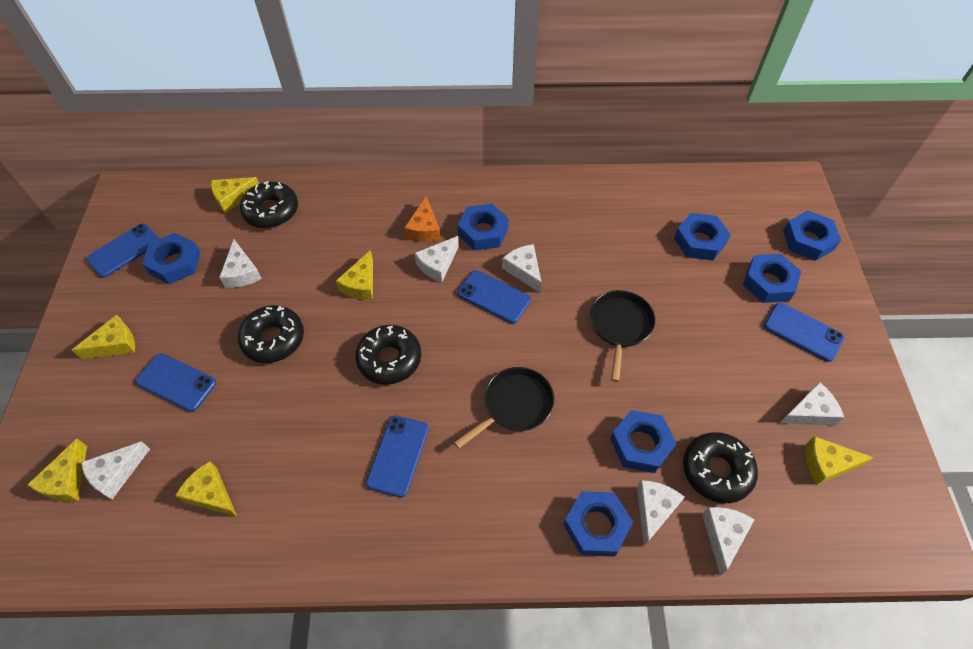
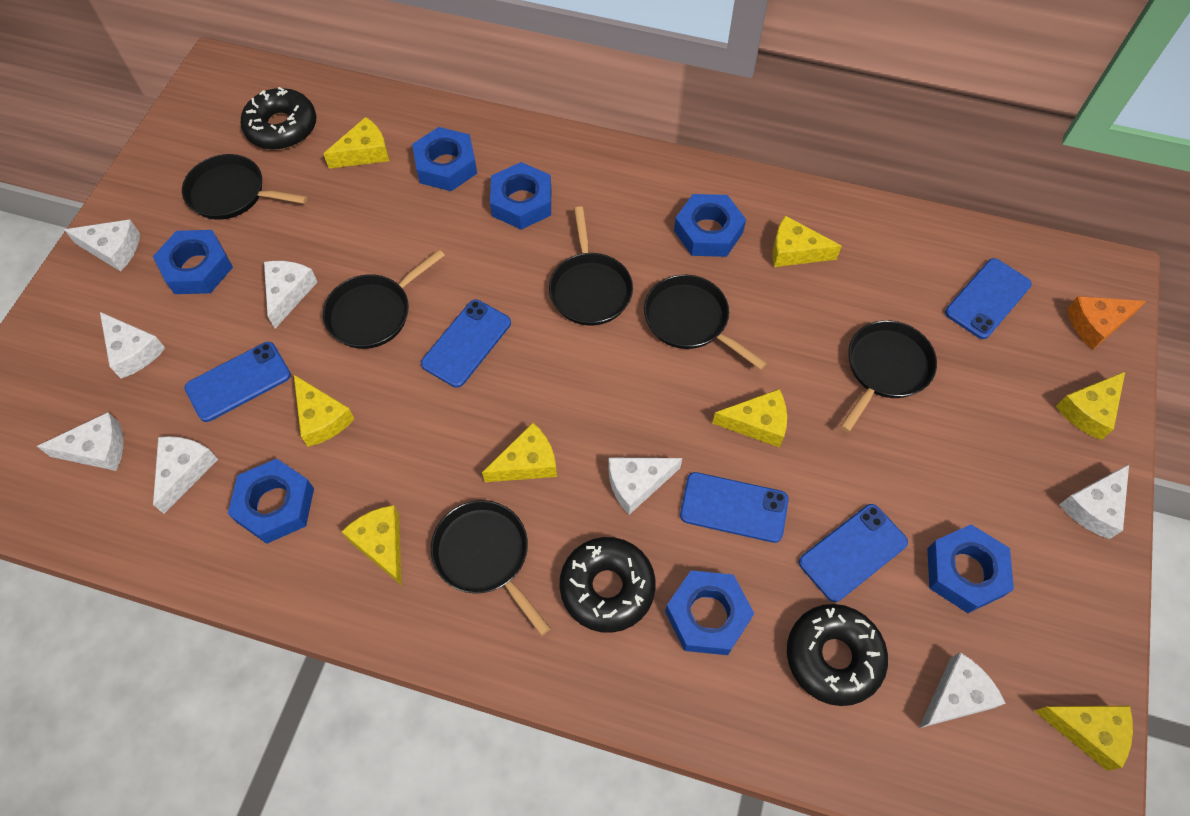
black donut: [238,305,304,363] [240,181,298,228] [355,325,421,385] [683,432,758,503] = 4 -> [240,87,316,150] [559,537,656,633] [787,604,888,706] = 3
black pan: [454,367,554,449] [590,290,655,382] = 2 -> [182,154,307,220] [323,249,445,349] [431,500,551,636] [549,206,633,326] [644,275,767,370] [840,320,937,432] = 6
white cheese: [81,441,150,499] [219,240,262,288] [414,236,459,282] [502,244,542,293] [637,480,685,546] [702,507,755,576] [780,382,844,425] = 7 -> [37,412,124,471] [64,219,140,272] [100,312,165,378] [153,436,218,514] [264,261,317,329] [608,458,682,515] [919,652,1006,728] [1059,464,1129,539] = 8
yellow cheese: [27,439,87,502] [72,315,135,359] [175,461,237,517] [211,177,259,214] [336,250,373,300] [805,436,874,485] = 6 -> [294,375,355,447] [323,117,389,169] [341,505,402,586] [482,422,557,482] [712,389,787,448] [772,216,842,267] [1035,706,1133,771] [1056,372,1125,440] = 8

